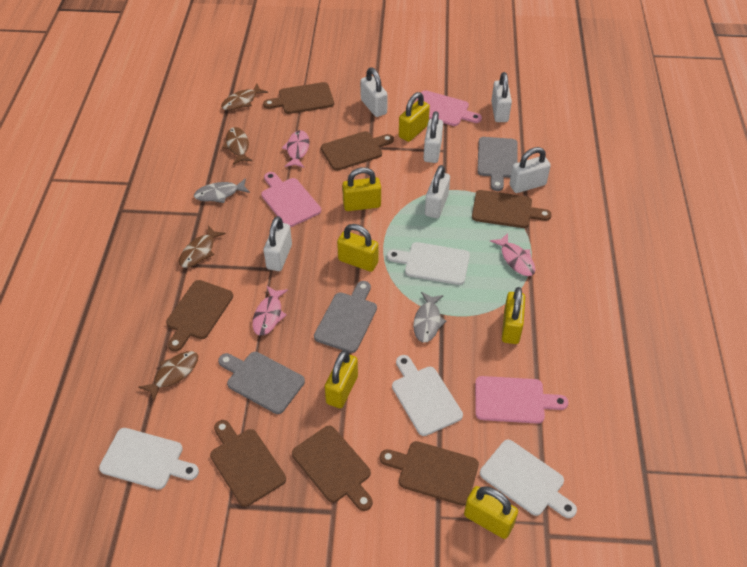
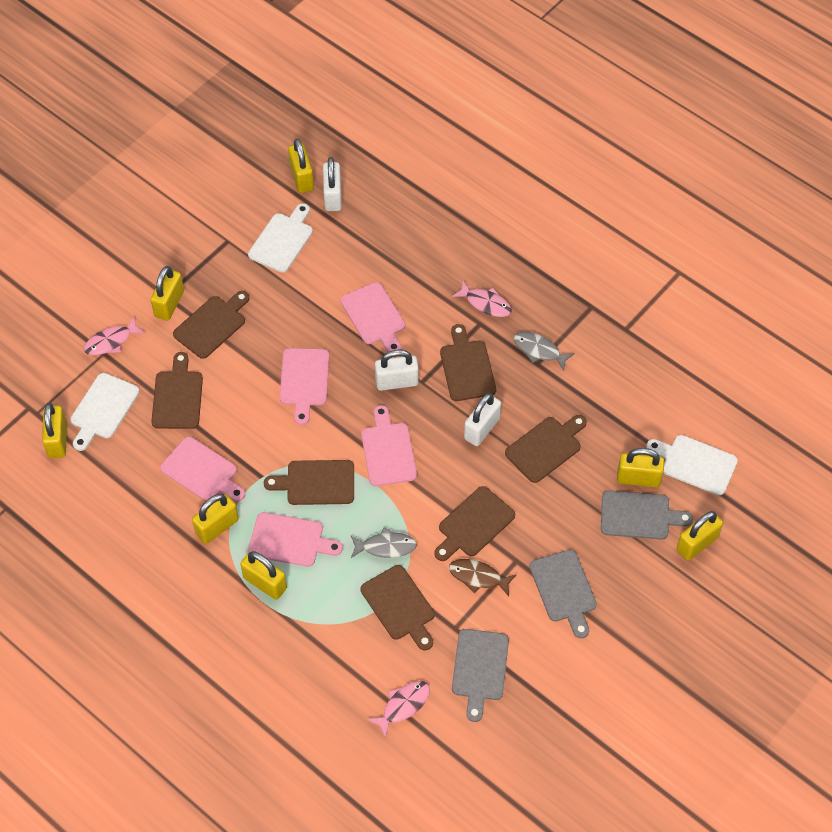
brown fish: [138,351,198,401] [179,225,226,268] [221,84,268,110] [222,127,252,165] = 4 -> [449,559,517,596] = 1
pink cutting board: [261,172,321,227] [415,90,482,126] [475,376,569,424] = 3 -> [160,437,245,502] [248,512,343,567] [280,348,329,425] [340,282,405,352] [361,405,417,486] = 5
white cutting board: [99,428,199,490] [387,242,470,285] [392,355,463,436] [480,440,577,518] = 4 -> [70,373,140,451] [248,203,313,273] [646,435,738,495] = 3
white padlock: [264,216,292,271] [360,68,388,117] [423,111,443,163] [425,165,450,218] [491,72,512,122] [509,147,551,193] = 6 -> [323,157,342,211] [375,350,419,391] [464,393,501,446] = 3
yellow padlock: [325,350,358,408] [337,224,378,272] [342,167,381,211] [399,92,430,142] [464,486,518,539] [502,287,525,344] = 6 -> [42,403,67,458] [151,266,184,321] [192,494,239,544] [240,551,287,600] [288,139,314,193] [617,448,664,487] [677,511,723,560] = 7

